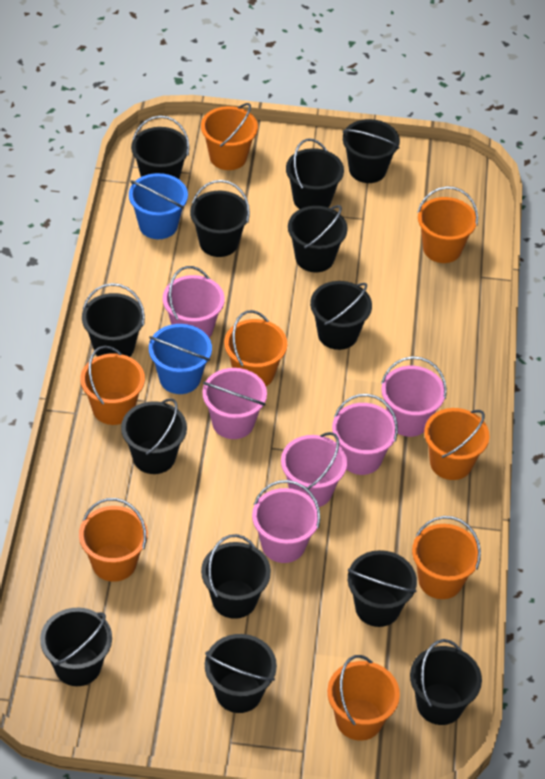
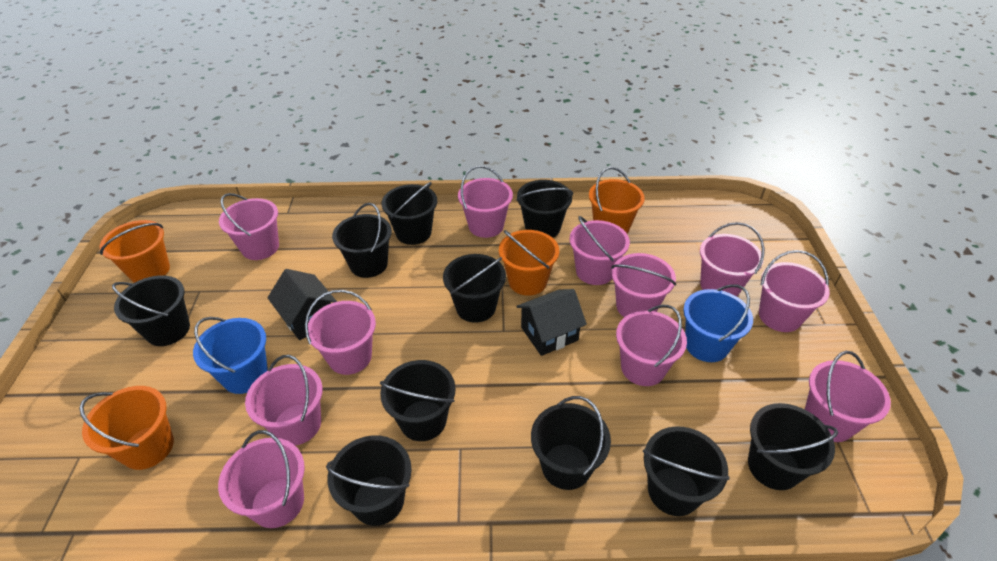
black bucket: [40,608,112,686] [82,283,145,357] [121,398,187,474] [131,116,190,179] [190,180,250,257] [201,534,271,619] [205,634,277,713] [286,139,344,209] [288,205,348,272] [310,281,372,350] [343,119,400,183] [348,550,417,627] [410,639,482,725] = 13 -> [112,275,190,346] [326,435,412,526] [332,203,392,278] [380,360,456,441] [382,182,437,245] [443,254,506,323] [516,180,573,238] [531,396,611,490] [643,426,729,516] [748,403,838,490] = 10
black house: none = 0 -> [267,269,337,340] [516,289,587,356] = 2
orange bucket: [79,498,148,582] [80,346,145,425] [201,103,258,170] [224,310,287,386] [327,655,400,741] [412,516,481,599] [417,186,478,263] [424,408,490,480] = 8 -> [79,386,174,470] [100,220,170,283] [499,230,559,296] [589,167,645,234] = 4
pink bucket: [163,266,225,338] [202,368,267,439] [252,480,320,563] [281,432,347,507] [332,394,398,475] [381,356,447,437] = 6 -> [218,430,305,528] [219,193,279,260] [245,355,323,445] [305,290,376,375] [458,166,513,238] [570,216,630,285] [611,253,676,317] [616,305,687,386] [700,222,765,296] [759,250,830,332] [805,351,891,442] = 11

